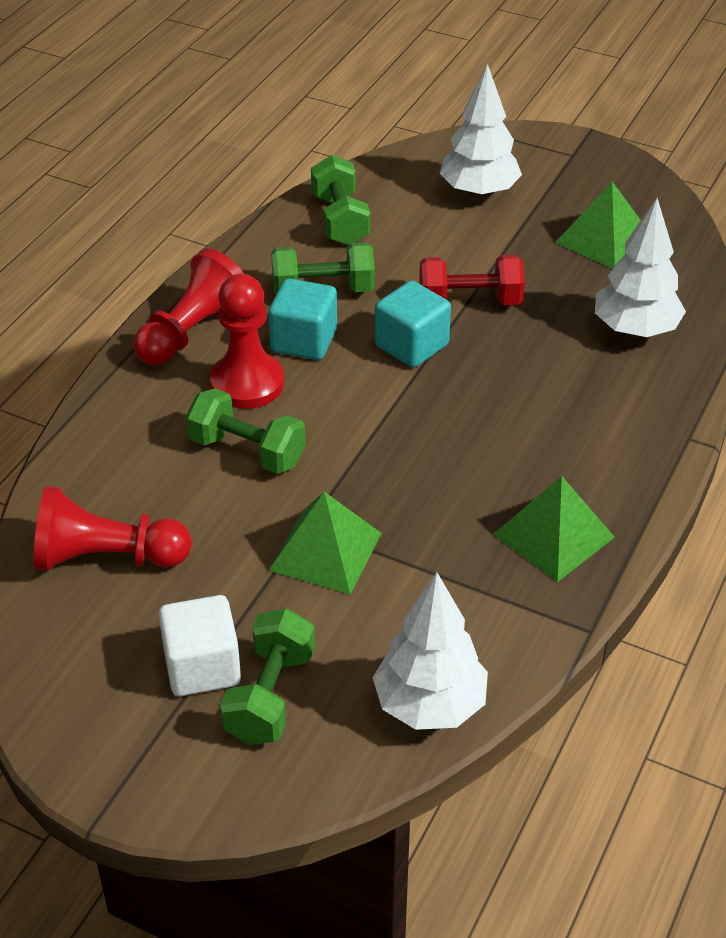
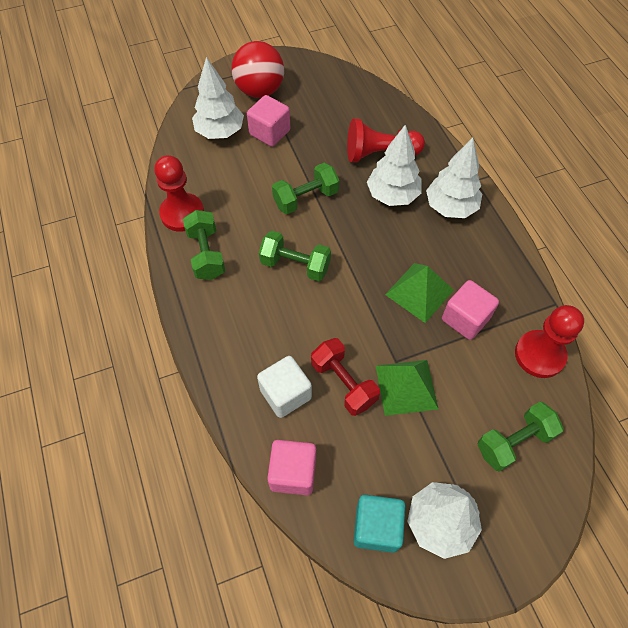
green pyramid: [268,492,382,595] [493,476,615,582] [555,181,641,269] = 3 -> [376,360,438,416] [385,263,454,323] = 2
pink cube: none = 0 -> [247,95,290,147] [267,440,316,495] [442,280,499,340] = 3
red ball: none = 0 -> [232,41,284,98] = 1
turquoise cube: [268,278,337,360] [375,281,451,368] = 2 -> [353,495,405,553] = 1
white tree: [373,572,488,730] [440,64,522,198] [595,198,686,337] = 3 -> [192,57,244,139] [367,125,421,206] [407,482,482,559] [426,138,482,218] = 4

